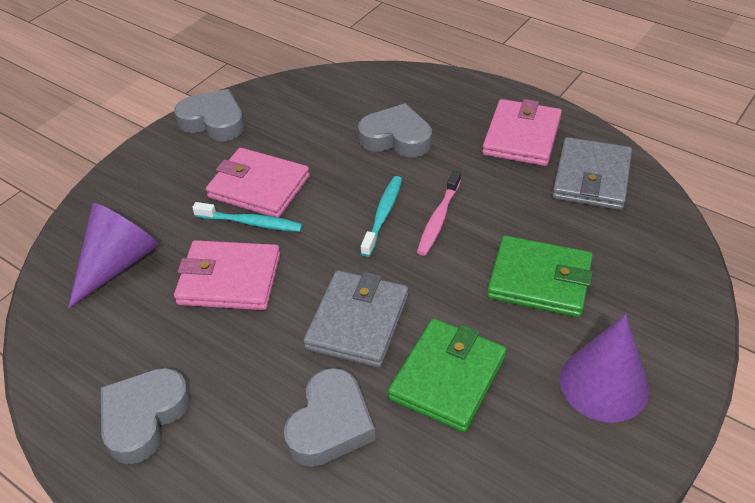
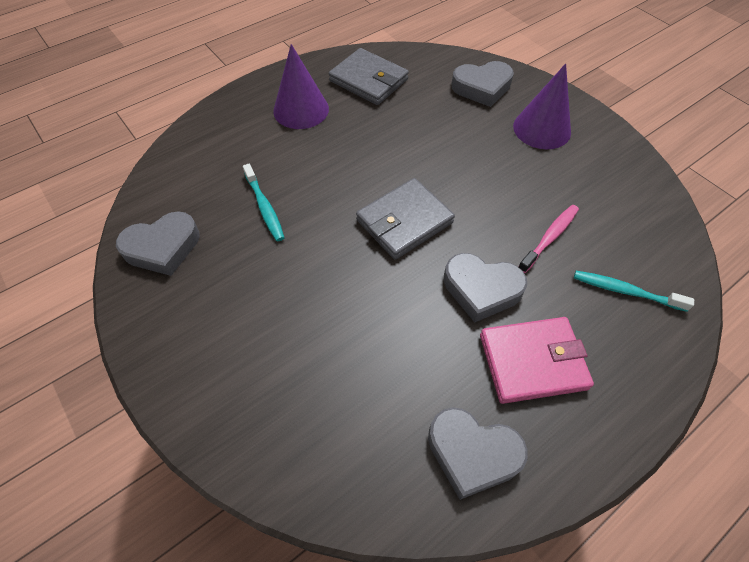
green wallet: [388,318,507,432] [487,235,593,317] = 2 -> none = 0
pink wallet: [174,240,280,310] [206,148,310,218] [482,99,562,166] = 3 -> [480,317,594,404] = 1

